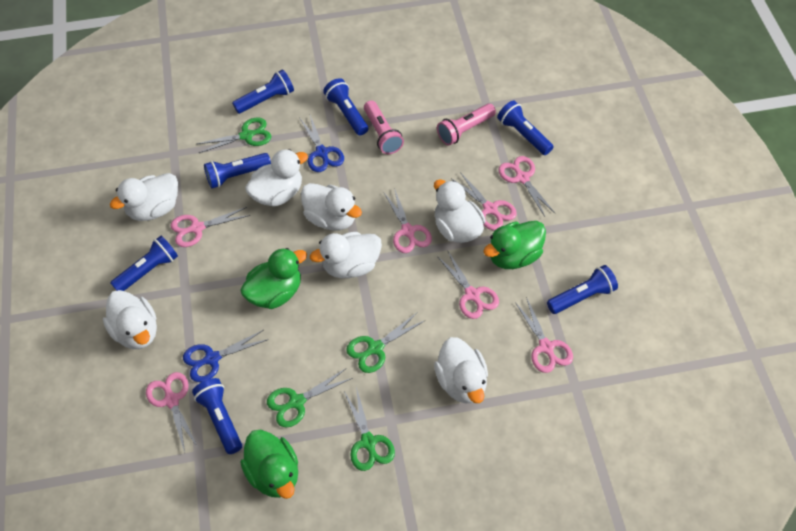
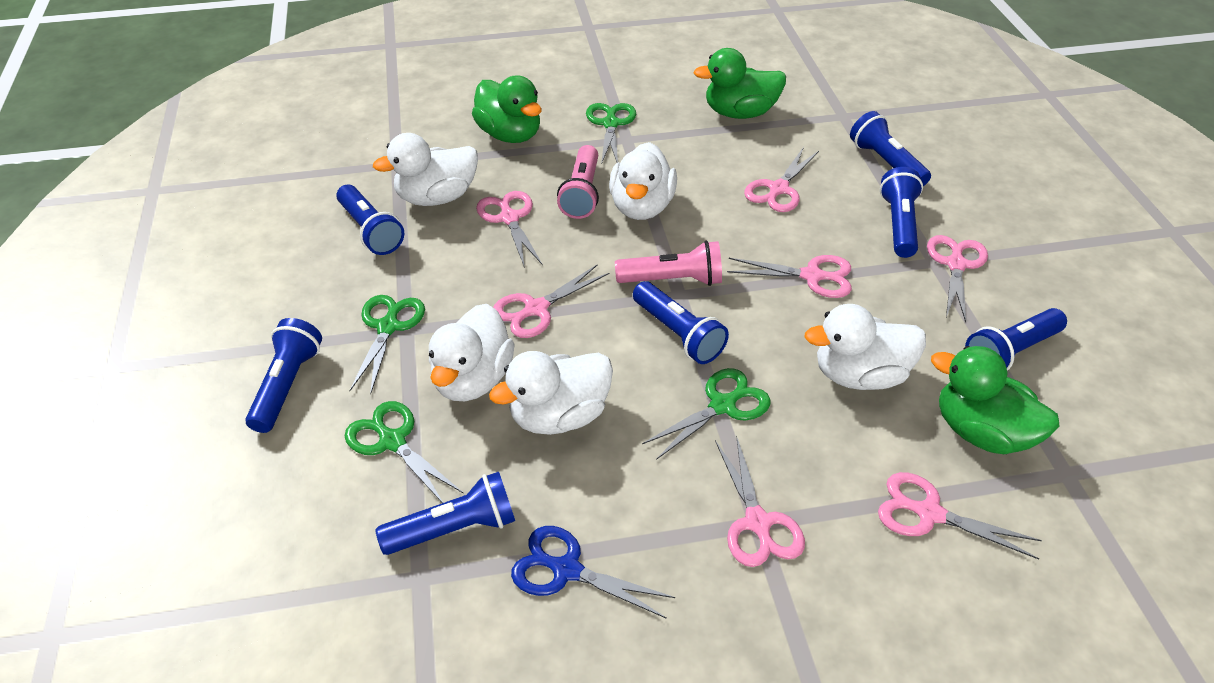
blue scissors: [183,330,269,382] [299,115,344,172] = 2 -> [511,526,675,619] = 1
white duck: [103,290,157,349] [110,173,178,221] [245,149,308,207] [301,183,362,231] [310,232,382,278] [434,179,486,243] [434,337,488,404] = 7 -> [373,133,478,206] [429,304,515,401] [489,351,613,435] [609,142,677,220] [804,304,926,390] = 5

